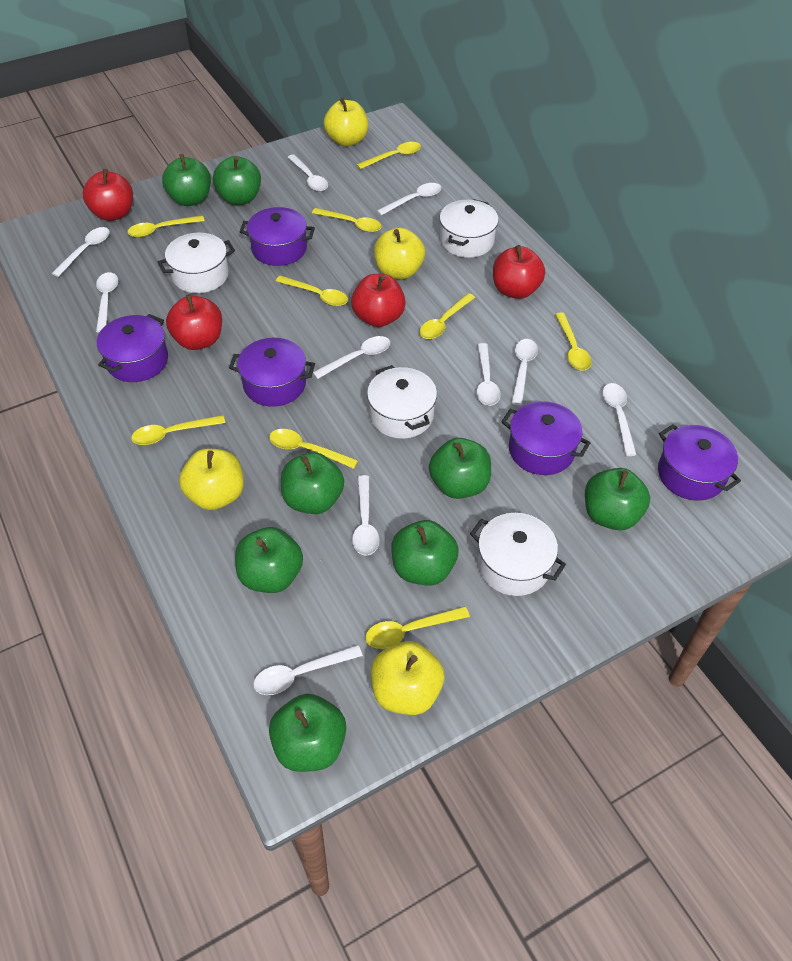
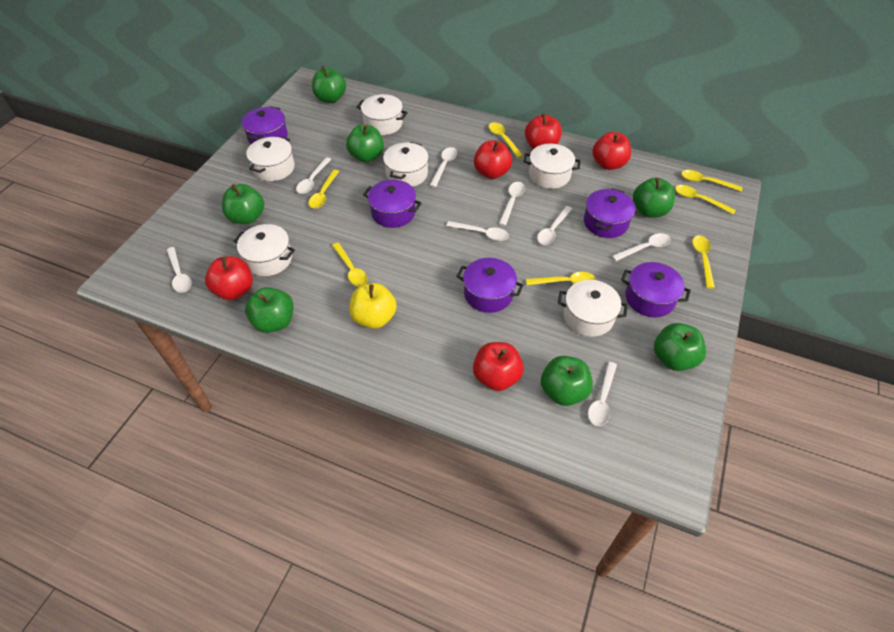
green apple: [162,154,211,206] [213,156,261,205] [235,527,303,593] [269,694,346,772] [281,452,344,514] [391,520,458,586] [429,438,491,499] [585,468,650,530] = 8 -> [222,184,264,224] [245,287,294,333] [312,66,346,103] [346,124,384,162] [541,356,593,406] [633,178,675,218] [654,323,706,371] = 7
red apple: [83,169,133,221] [166,294,222,350] [351,274,406,327] [493,245,545,299] = 4 -> [205,256,253,300] [473,342,524,391] [474,141,512,179] [525,113,562,149] [592,132,631,170] = 5
white pot: [158,233,235,293] [367,365,437,439] [439,199,499,258] [470,513,566,596] = 4 -> [234,224,295,276] [246,136,295,181] [357,94,408,135] [383,142,429,187] [524,144,581,189] [558,280,628,337] = 6
white spoon: [51,227,110,277] [96,272,118,333] [254,645,363,695] [287,154,328,191] [313,336,390,379] [352,475,379,556] [377,183,441,215] [477,343,501,406] [511,339,538,405] [602,383,637,456] = 10 -> [167,247,191,293] [296,157,332,194] [430,147,457,187] [446,221,509,241] [499,182,525,226] [537,206,572,245] [588,362,617,426] [612,233,671,261] = 8
yellow apple: [179,449,244,510] [324,98,368,146] [371,641,444,715] [374,228,425,279] = 4 -> [350,283,397,329] = 1
yellow spoon: [127,215,205,237] [131,415,225,445] [269,429,358,469] [276,276,348,306] [312,208,382,232] [357,142,421,169] [365,606,470,649] [420,293,475,339] [555,312,592,371] = 9 -> [309,170,339,208] [332,242,368,286] [489,122,523,158] [526,272,595,285] [675,185,736,215] [681,170,743,192] [692,235,715,289] = 7

